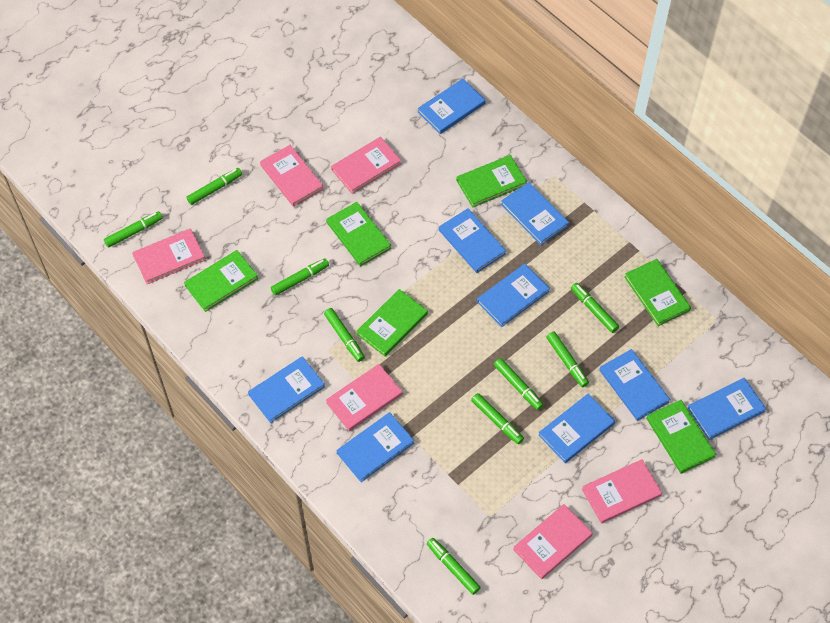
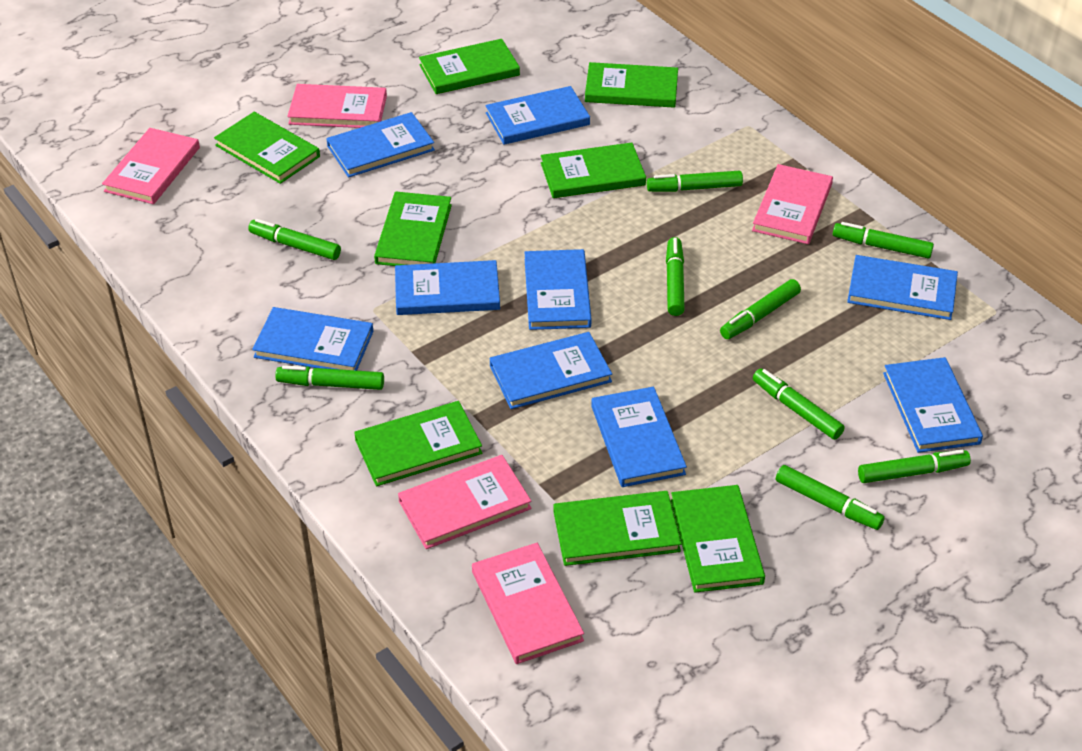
green book: [184,250,258,312] [326,202,391,266] [356,289,428,356] [456,155,527,208] [624,259,691,326] [646,400,716,474] = 6 -> [214,112,320,184] [354,401,482,486] [374,192,452,266] [419,39,520,94] [541,143,646,198] [554,491,682,566] [585,62,678,108] [671,485,765,593] = 8
pink book: [132,229,205,284] [260,145,324,207] [326,364,402,431] [331,137,401,194] [513,504,593,579] [582,459,662,523] = 6 -> [102,128,200,204] [287,84,387,128] [398,455,532,549] [472,543,584,664] [752,164,833,244] = 5

